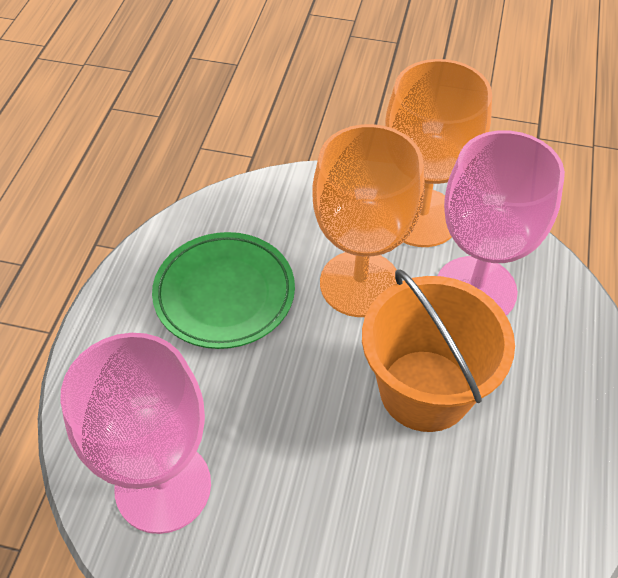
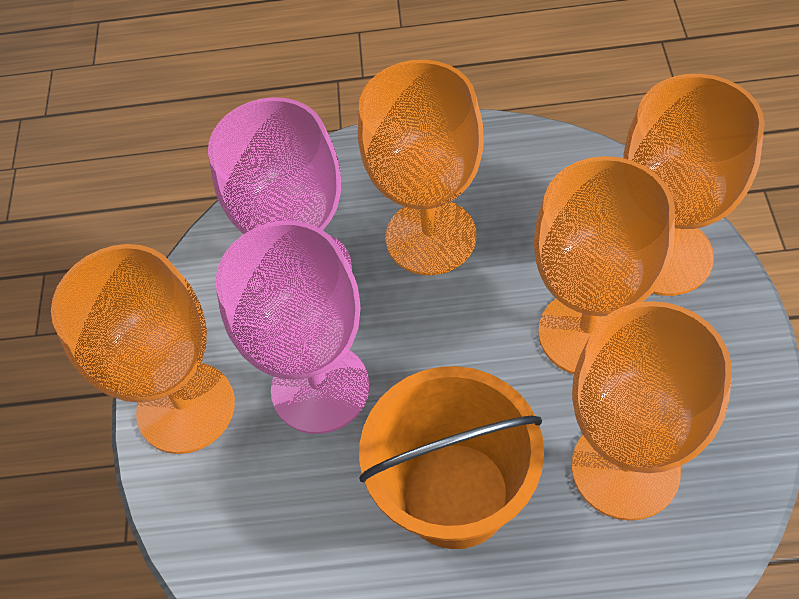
green plate: [152,232,295,349] = 1 -> none = 0
orange goblet: [312,124,425,317] [385,59,492,247] = 2 -> [51,244,235,454] [358,60,483,275] [534,156,675,374] [572,301,732,521] [623,74,765,296] = 5

